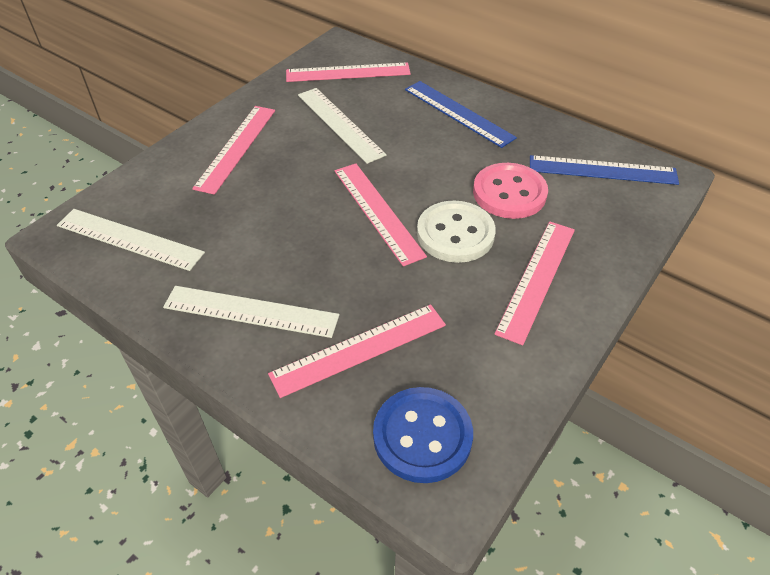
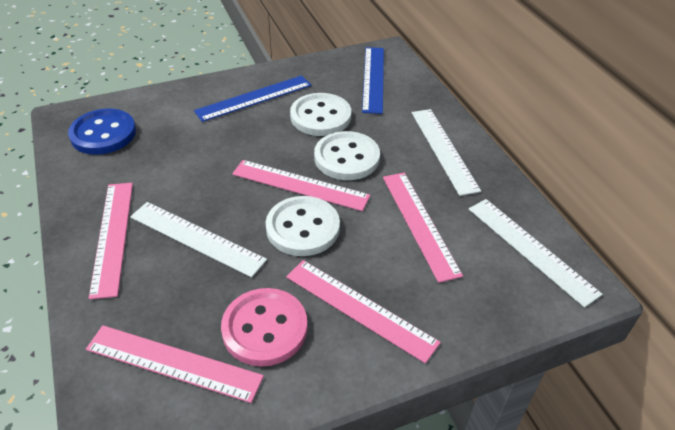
white button: [417,200,496,263] = 1 -> [266,196,340,256] [290,93,351,136] [314,131,380,180] = 3

